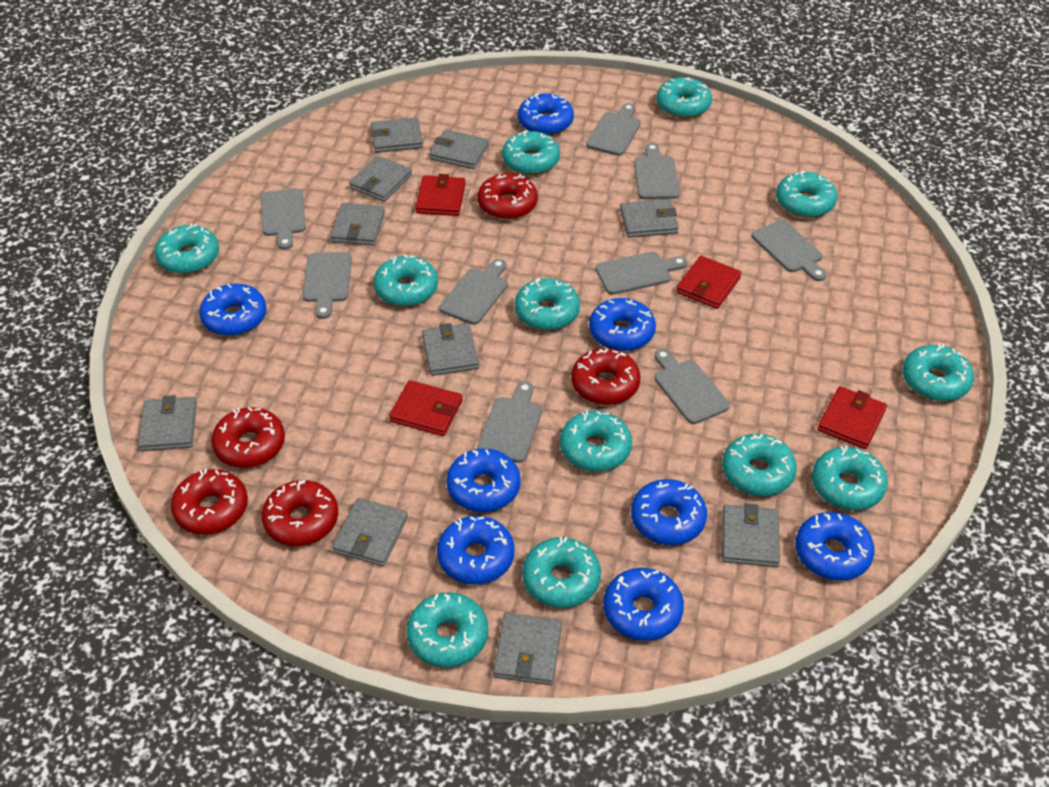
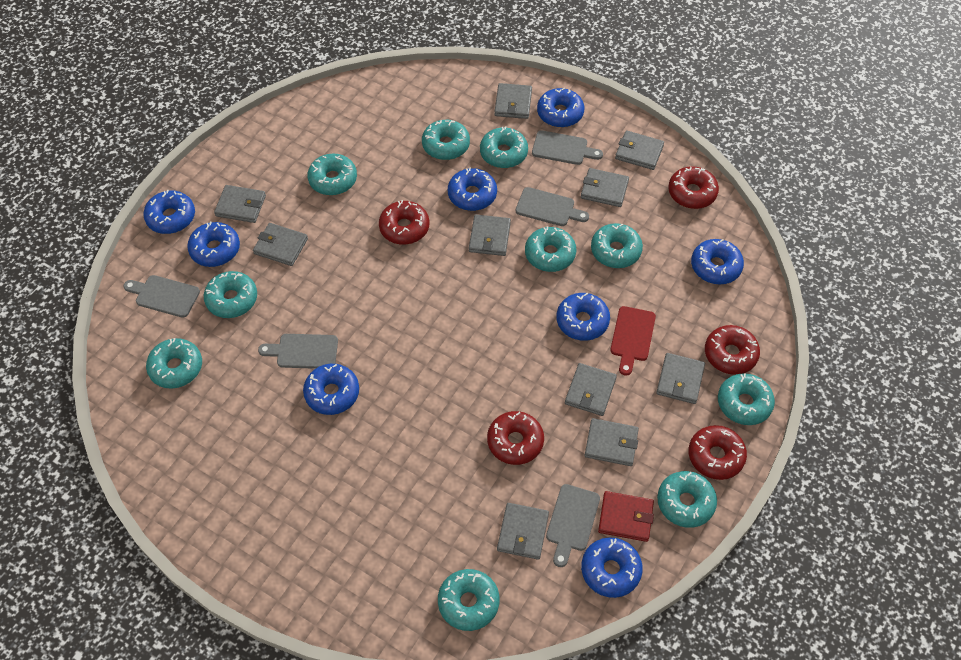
grey cutting board: [261,189,306,250] [303,252,352,319] [440,259,508,325] [477,381,542,463] [586,103,641,156] [595,252,687,295] [634,143,680,199] [654,349,730,424] [751,220,826,281] = 9 -> [123,275,200,318] [258,334,338,369] [516,187,589,226] [532,130,603,165] [546,484,600,567] = 5
red cutting board: none = 0 -> [610,306,656,375] = 1
red wallet: [389,380,463,436] [415,174,465,216] [676,256,741,309] [817,386,887,449] = 4 -> [598,491,654,542] = 1
turquoise donut: [155,223,219,274] [374,255,438,307] [407,592,488,668] [502,130,560,175] [515,278,580,330] [522,537,601,608] [560,410,632,472] [656,77,712,118] [722,434,797,496] [776,171,837,218] [812,445,888,511] [903,344,974,401] = 12 -> [146,338,202,389] [204,271,257,318] [307,153,357,195] [422,120,470,160] [438,569,499,631] [480,126,528,168] [525,226,576,272] [591,223,643,268] [657,471,717,528] [718,373,775,425] = 10

